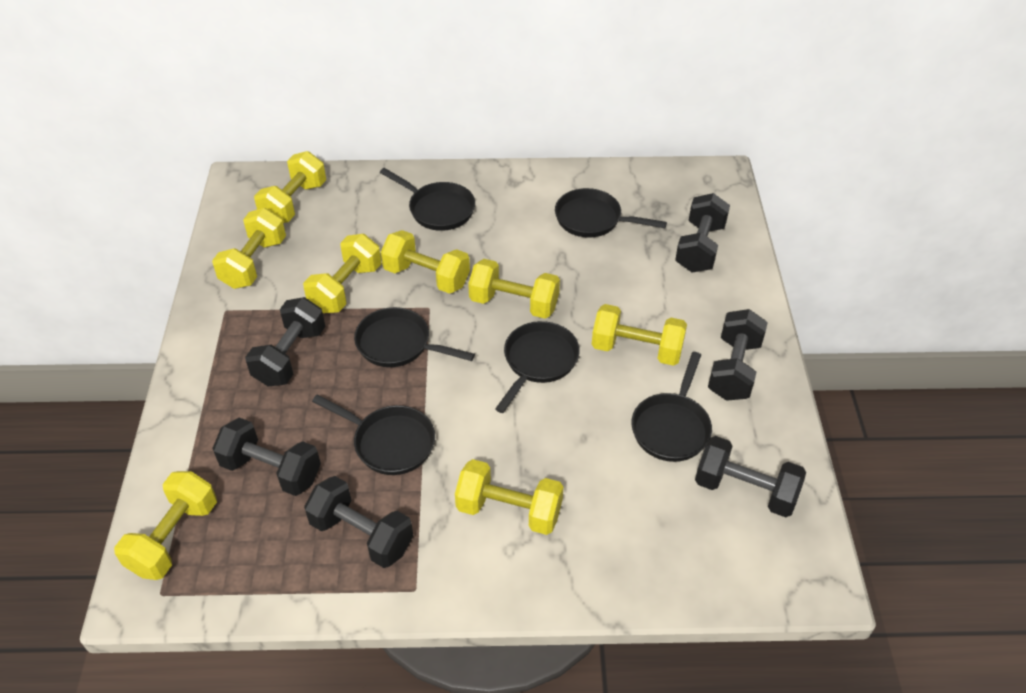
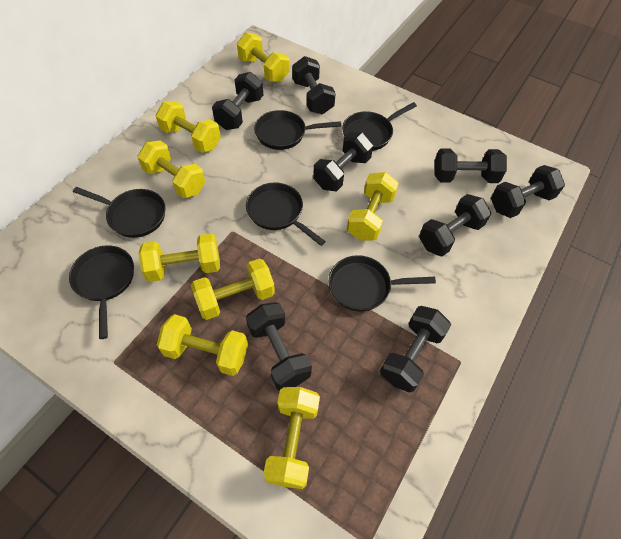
black dumbbell: [212,417,321,496] [245,297,326,386] [304,476,413,568] [675,193,730,272] [695,436,806,517] [708,309,768,401] = 6 -> [212,72,263,130] [246,302,312,390] [292,56,336,114] [313,132,373,191] [380,306,451,393] [419,194,491,257] [434,148,507,183] [491,165,565,218] = 8

